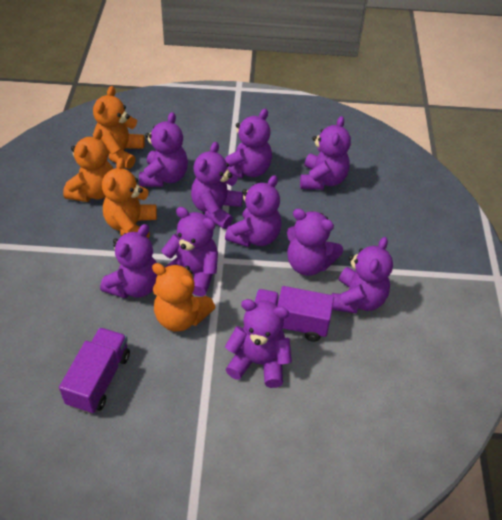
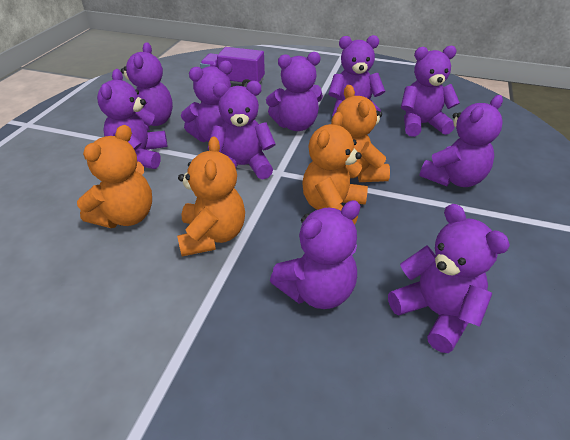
purple truck: [59,327,130,414] [254,286,334,342] = 2 -> [200,47,265,87] = 1

